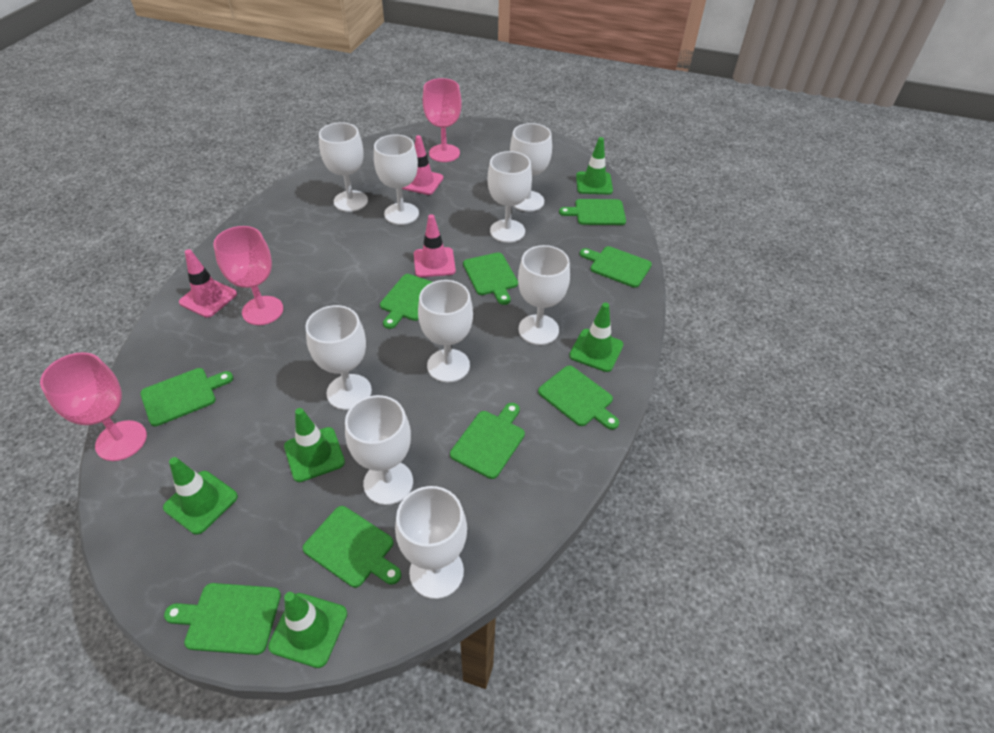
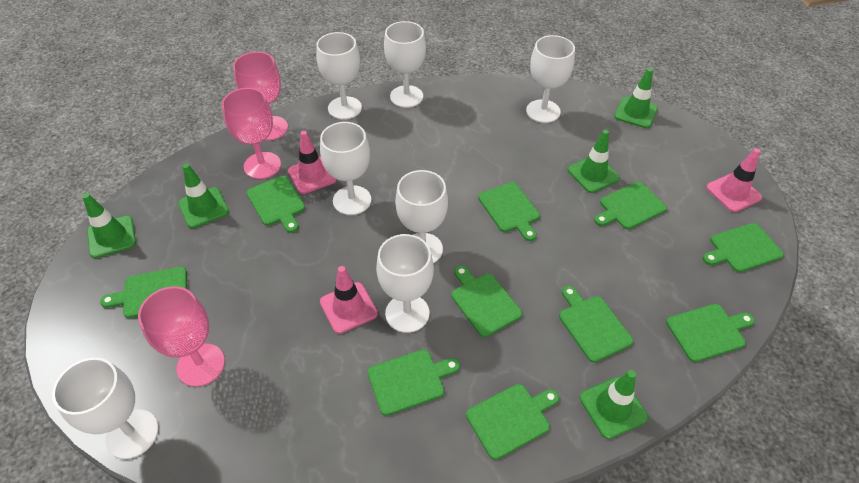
green cutting board: [140,368,233,426] [164,583,281,655] [303,506,401,588] [380,274,432,329] [450,403,525,479] [463,252,518,305] [538,365,619,430] [559,199,626,225] [580,246,652,288] = 9 -> [100,267,187,318] [246,176,305,233] [367,349,460,416] [451,266,522,337] [466,384,559,460] [478,182,540,241] [559,286,633,363] [594,182,667,229] [666,304,755,362] [703,223,784,272] = 10
white goblet: [305,305,372,410] [319,122,368,212] [345,395,413,505] [374,134,419,225] [395,486,467,599] [418,280,473,382] [488,151,532,243] [510,123,552,212] [518,245,570,345] = 9 -> [52,358,158,459] [316,32,362,120] [320,122,371,215] [376,234,434,333] [384,21,426,108] [395,170,448,263] [526,35,575,123] = 7

